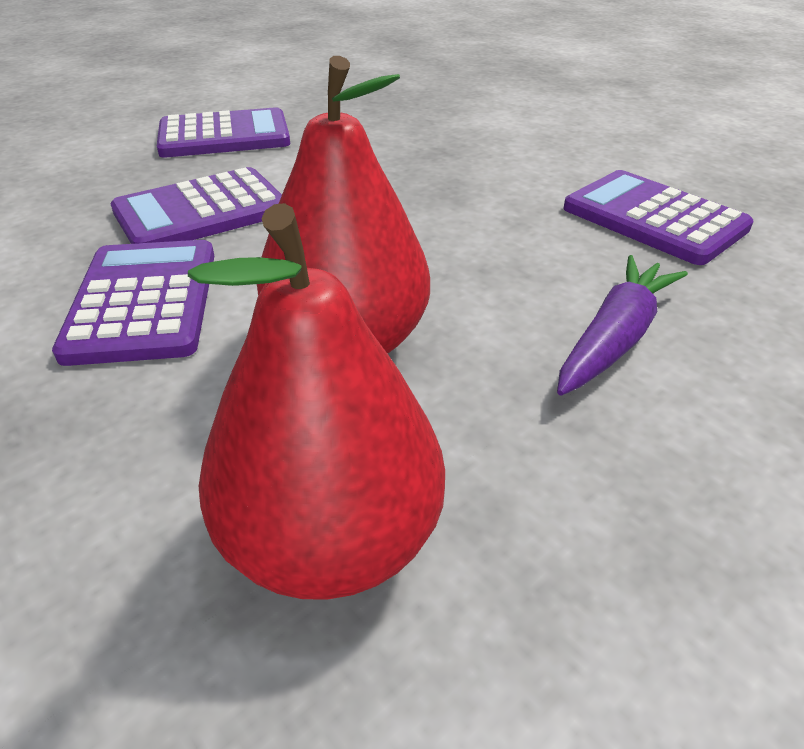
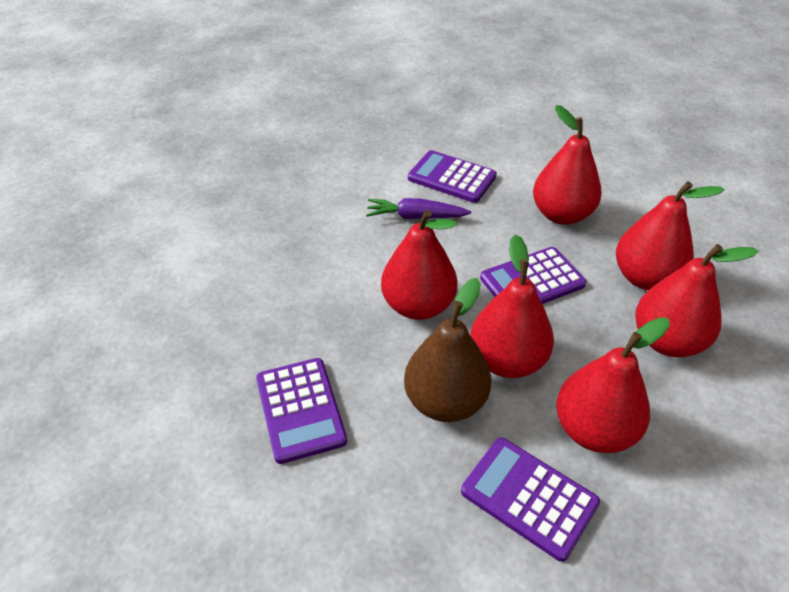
brown pear: none = 0 -> [404,278,491,422] = 1
red pear: [188,203,445,600] [257,56,430,354] = 2 -> [381,210,458,320] [470,234,554,378] [533,105,602,225] [556,317,670,453] [616,181,724,290] [635,244,758,357] = 6

